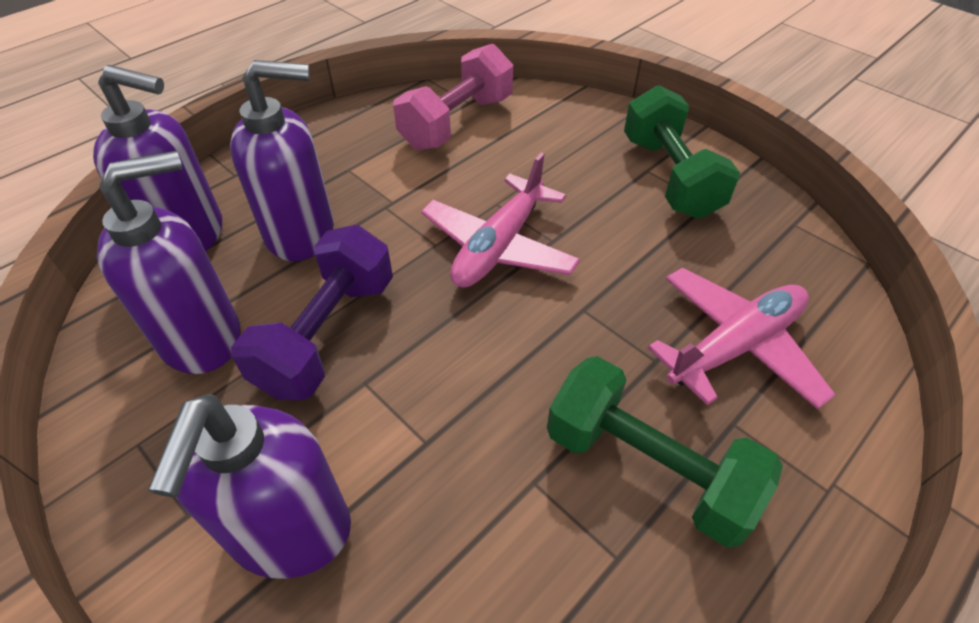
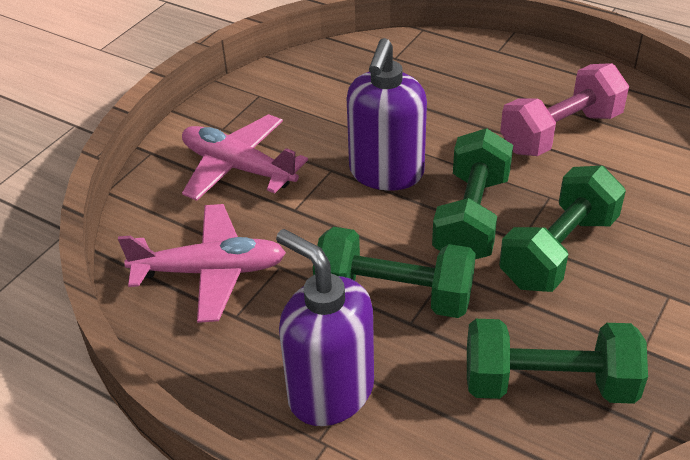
green dumbbell: [547,356,783,547] [624,85,740,219] = 2 -> [313,227,476,318] [432,128,513,259] [467,319,648,404] [499,166,626,292] = 4
purple dumbbell: [231,225,393,400] = 1 -> none = 0
purple soap dispenser: [93,65,222,251] [97,151,241,374] [148,394,351,579] [230,60,334,261] = 4 -> [276,229,374,426] [347,38,427,191] = 2

